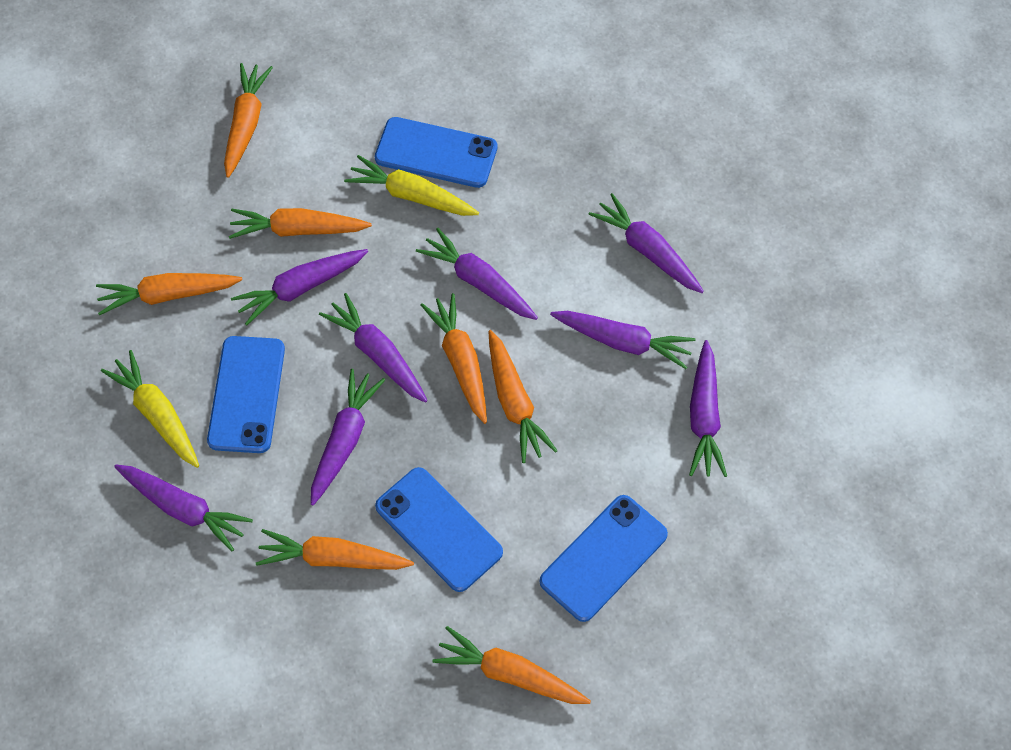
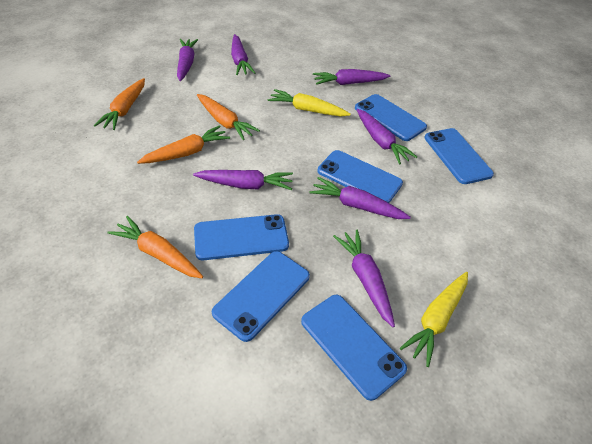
blue phone: [207,336,285,453] [375,117,497,188] [375,467,503,592] [540,495,668,622] = 4 -> [194,214,289,260] [212,251,310,342] [301,295,407,401] [317,150,403,203] [355,94,427,141] [425,128,494,184] = 6
orange carrot: [96,273,242,315] [224,63,273,178] [229,208,372,239] [256,529,414,570] [421,293,487,424] [432,626,591,704] [488,330,558,463] = 7 -> [94,78,145,130] [107,216,203,278] [137,125,230,164] [197,94,260,140] = 4
purple carrot: [114,465,253,552] [231,249,368,326] [311,369,385,506] [319,293,427,403] [416,227,538,320] [550,311,696,369] [588,193,704,293] [689,340,727,477] = 8 -> [177,39,198,81] [193,170,293,190] [231,34,255,75] [309,177,411,219] [313,69,390,85] [333,229,395,327] [357,109,417,164] = 7

